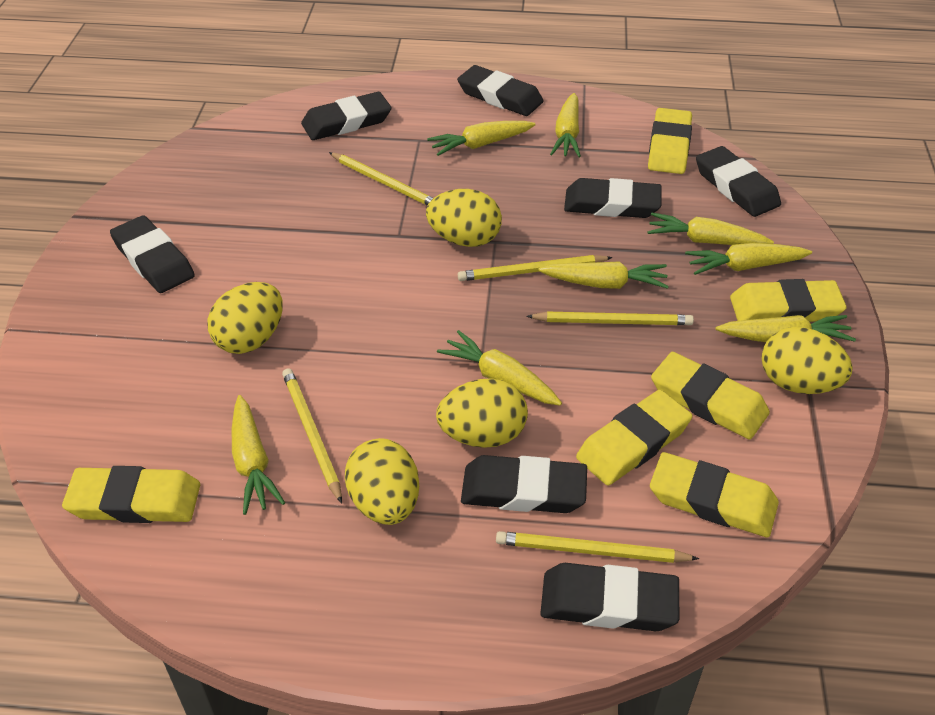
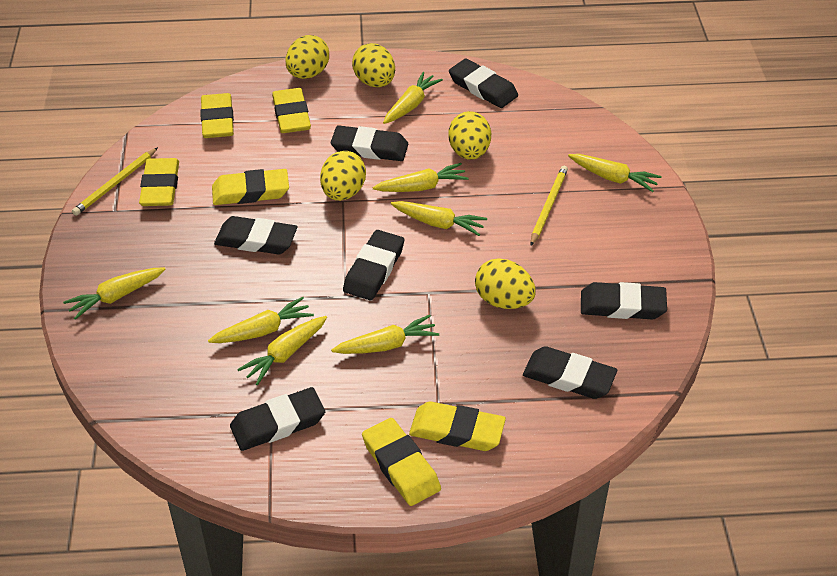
yellow pencil: [282,368,342,504] [329,152,433,206] [458,255,613,281] [496,531,699,563] [526,312,694,325] = 5 -> [72,147,158,216] [531,166,568,246] = 2

